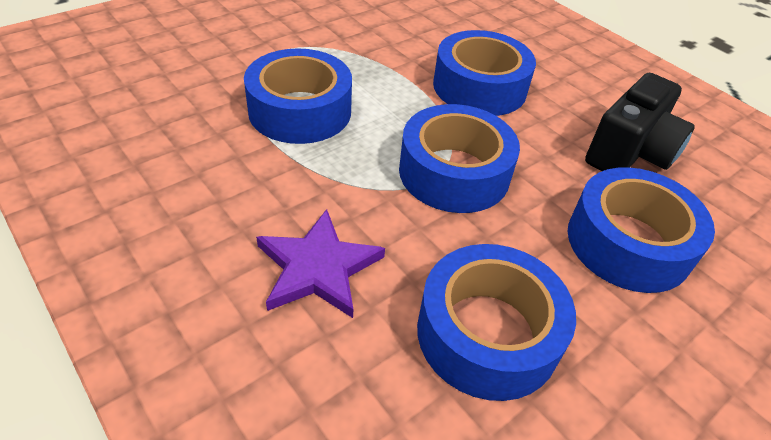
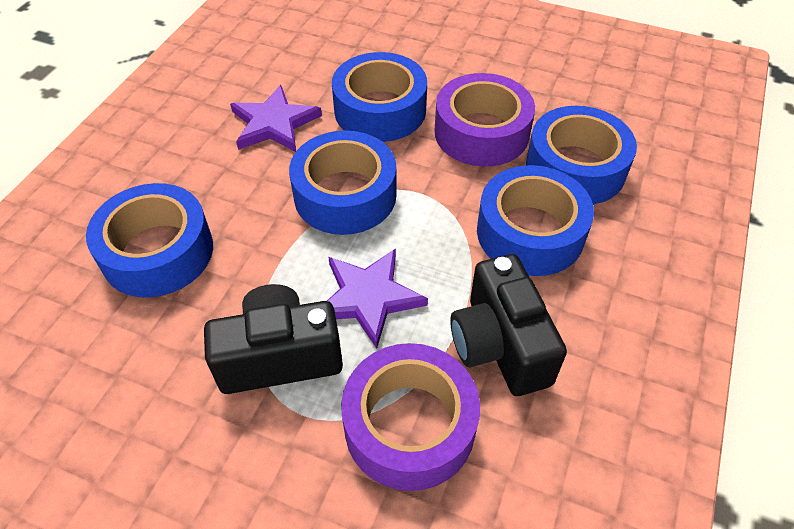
black camera: [585,73,695,171] = 1 -> [204,284,343,394] [450,254,567,396] = 2
purple star: [256,209,385,318] = 1 -> [230,85,322,152] [327,249,428,349] = 2
purple tape: none = 0 -> [341,343,480,491] [434,73,535,167] = 2

